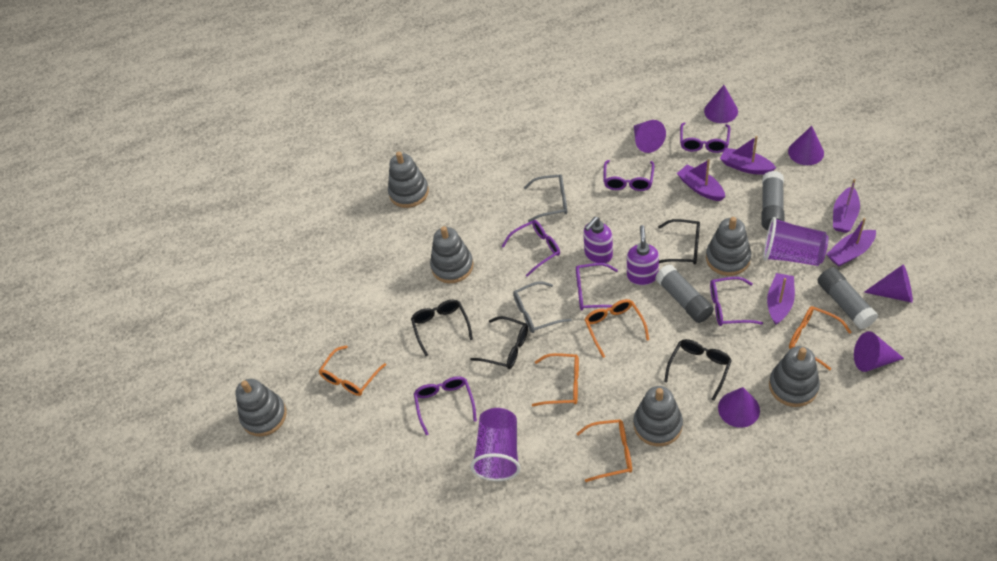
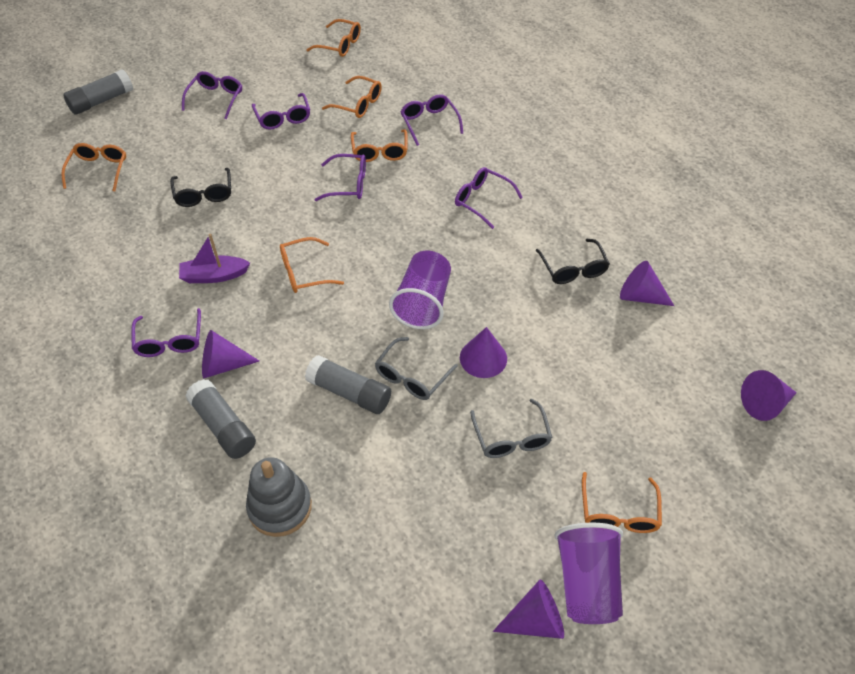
black glasses: [411,300,473,356] [470,316,528,369] [658,219,700,265] [664,339,732,400] = 4 -> [170,168,231,207] [536,239,610,284] = 2
grey stacking toy: [235,379,287,437] [388,152,429,208] [430,226,473,283] [633,386,683,446] [706,217,751,276] [769,346,820,407] = 6 -> [246,457,312,537] = 1
orange glasses: [319,345,386,396] [532,353,579,406] [576,419,632,482] [584,299,649,358] [789,306,851,370] = 5 -> [61,143,126,191] [280,237,344,293] [306,19,361,57] [322,76,382,118] [351,129,408,162] [582,472,662,533] = 6
purple boat: [677,159,725,201] [720,136,776,175] [767,273,795,325] [826,218,876,267] [833,179,860,233] = 5 -> [179,234,250,283] = 1
purple cone: [634,120,666,153] [704,85,738,123] [718,387,760,428] [788,126,824,165] [854,331,904,372] [864,264,913,303] = 6 -> [202,330,259,378] [460,327,507,378] [493,580,564,639] [620,261,674,306] [741,370,797,421] = 5
purple soap dispenser: [583,217,613,263] [627,225,659,285] = 2 -> none = 0

